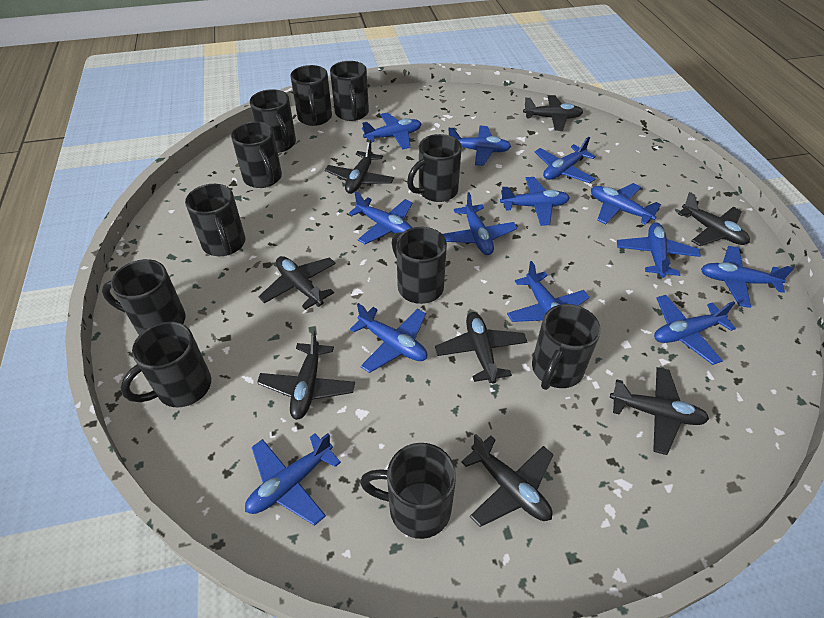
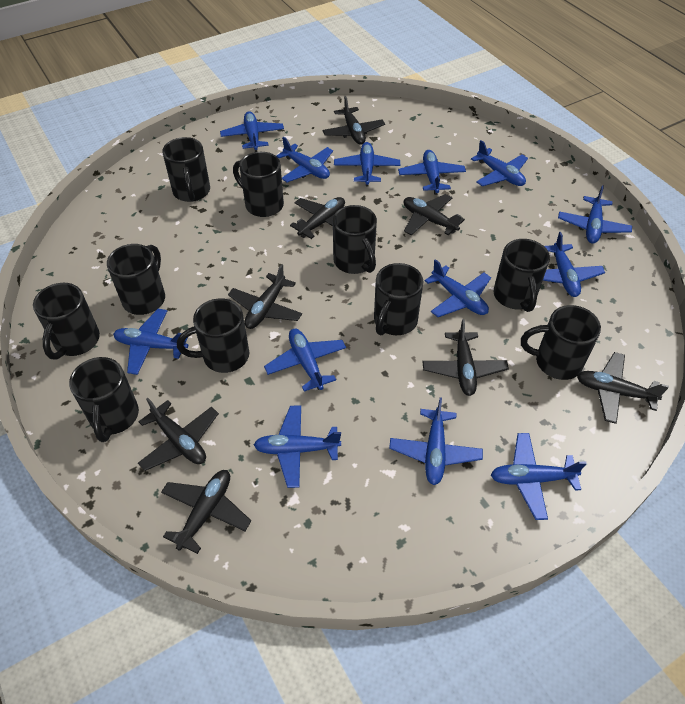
black mug: [102,259,186,335] [120,322,211,407] [185,184,245,256] [231,121,282,188] [250,89,296,153] [290,65,332,126] [330,61,369,121] [360,443,456,539] [392,227,447,304] [407,134,462,202] [532,304,600,390] = 11 -> [33,283,100,360] [69,357,139,442] [107,244,165,315] [162,137,210,202] [177,298,249,373] [233,152,284,217] [333,205,377,274] [374,263,423,335] [493,239,550,312] [521,305,601,380] = 10

